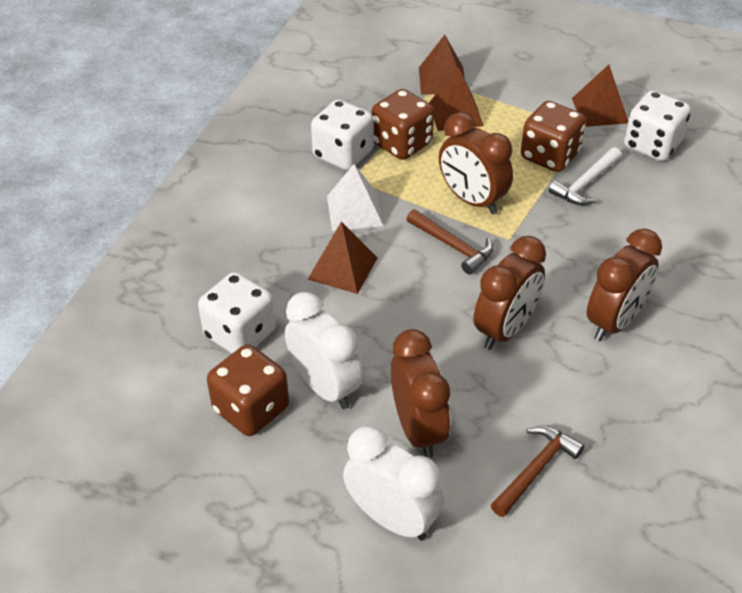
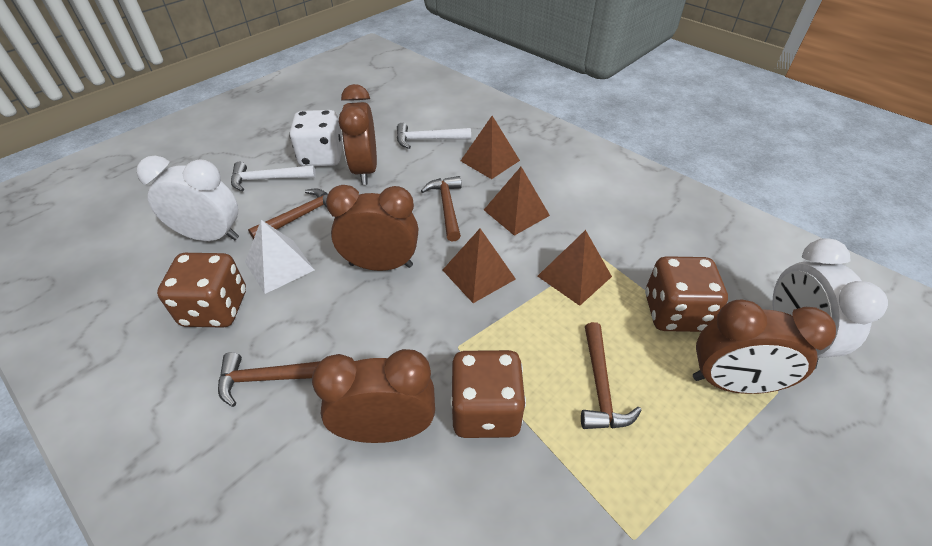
brown hammer: [407,209,493,275] [491,425,585,517] = 2 -> [218,352,320,407] [248,189,328,239] [421,176,462,241] [581,322,642,429] = 4
white dice: [198,272,276,354] [311,99,374,170] [624,91,691,161] = 3 -> [289,110,343,167] = 1
white hammer: [548,147,622,205] = 1 -> [231,162,316,192] [397,123,471,149] = 2

